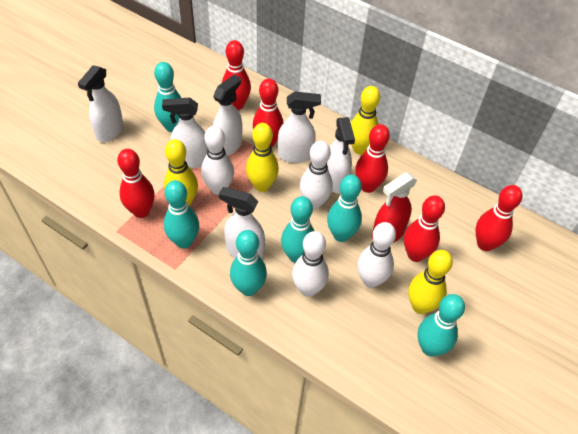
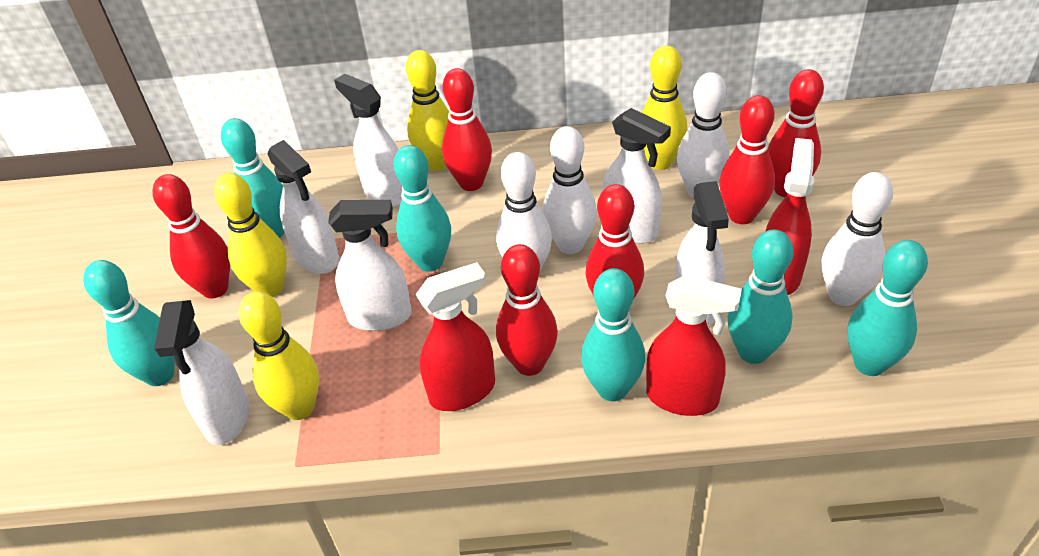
red spray bottle: [372,172,417,243] = 1 -> [415,262,495,411] [646,275,742,416] [765,138,814,295] = 3

